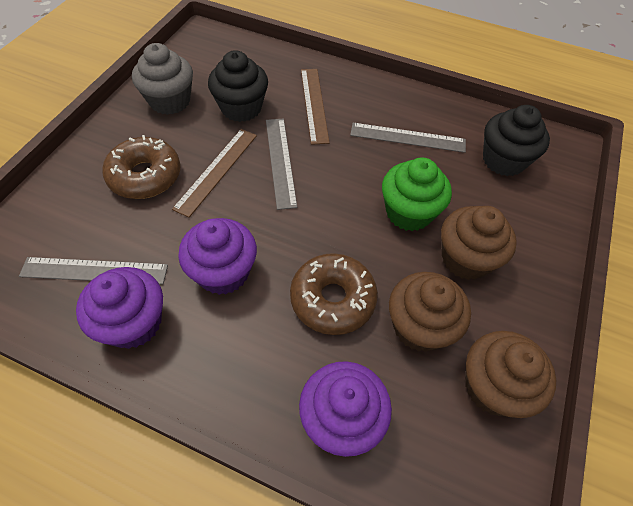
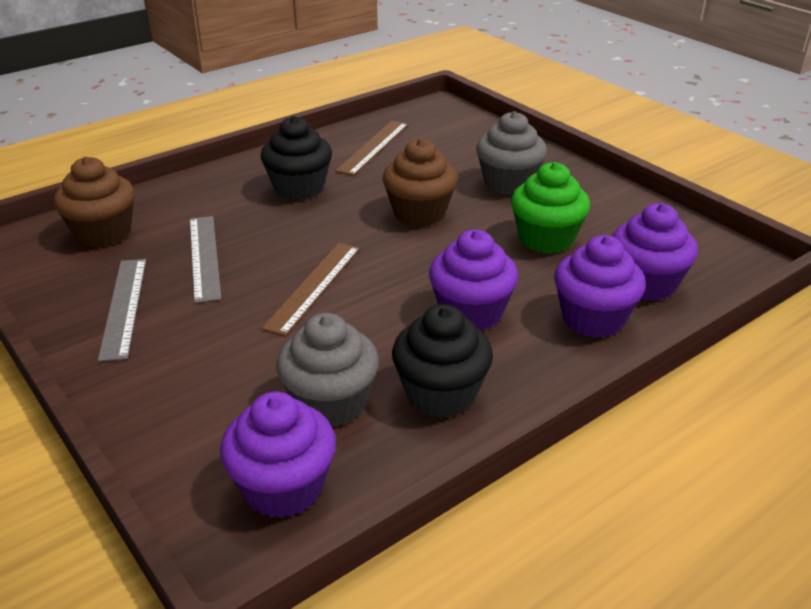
brown cupcake: [389,272,471,352] [441,206,517,280] [465,331,556,418] = 3 -> [54,157,135,248] [383,138,457,227] = 2
brown donut: [102,135,181,199] [290,253,378,335] = 2 -> none = 0
grey cupcake: [132,43,193,115] = 1 -> [276,313,379,427] [476,111,547,195] = 2
grey ruler: [19,257,168,285] [266,119,297,210] [350,123,466,153] = 3 -> [98,259,146,362] [190,216,221,303] = 2
purple cupcake: [76,267,163,349] [178,218,257,295] [299,361,392,457] = 3 -> [220,392,336,518] [429,229,518,330] [554,235,646,338] [612,203,698,301] = 4

